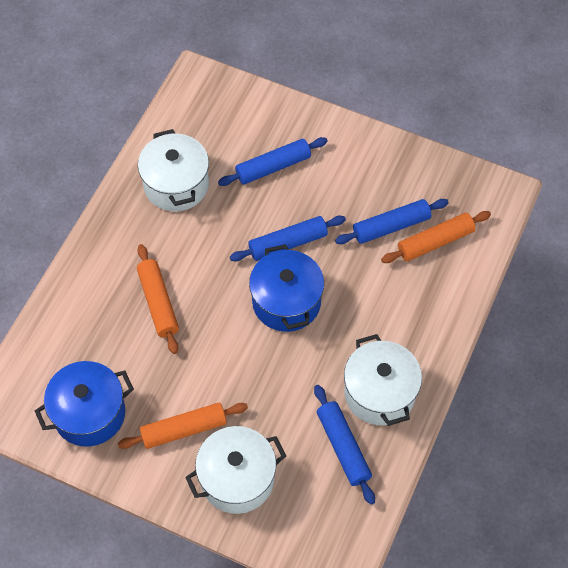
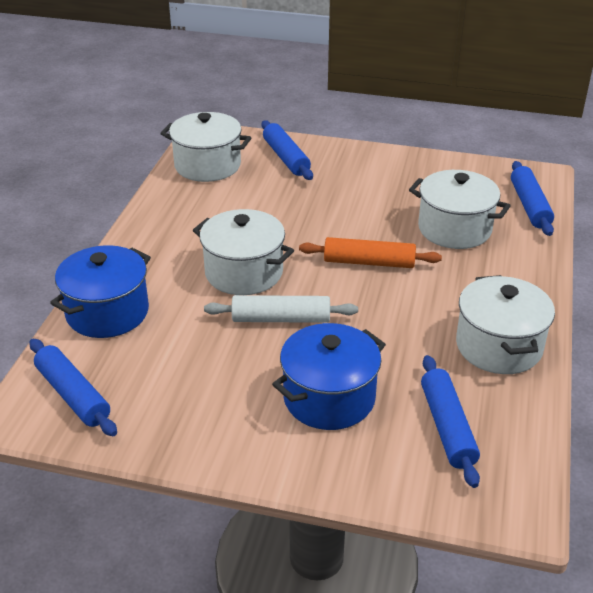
orange rolling pin: [118,403,248,449] [137,244,179,354] [381,211,491,263] = 3 -> [299,237,442,268] = 1
white pot: [138,129,209,212] [185,426,286,514] [344,334,422,426] = 3 -> [160,112,251,182] [193,209,294,295] [409,170,511,249] [456,275,555,374] = 4
white rolling pin: none = 0 -> [204,295,358,323] = 1

